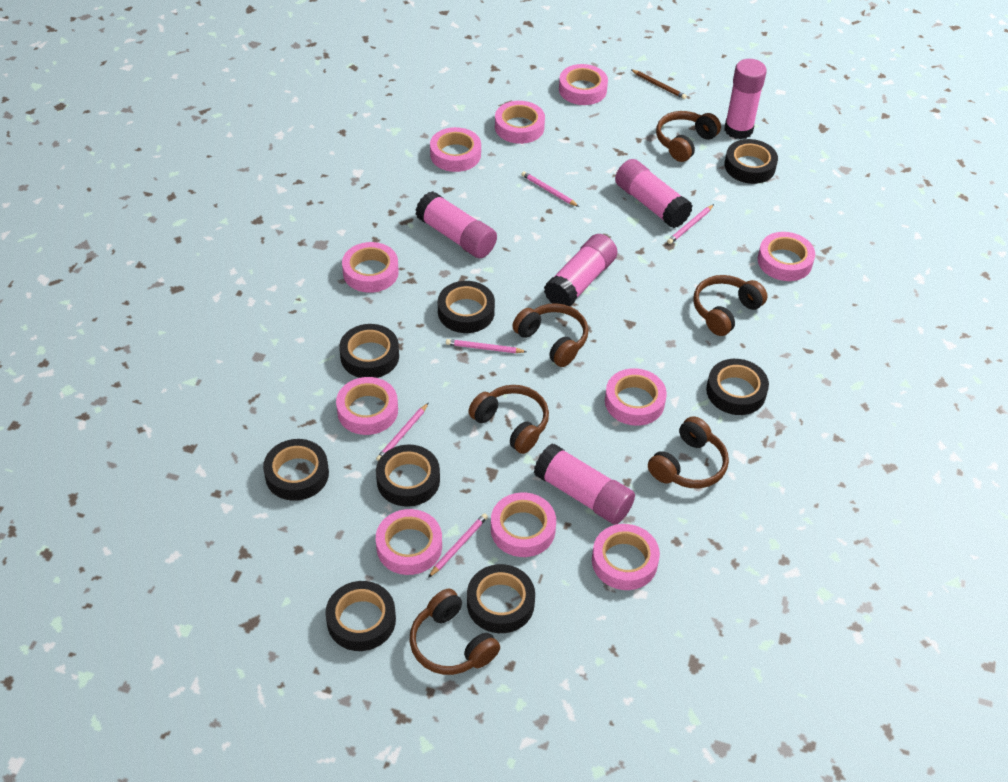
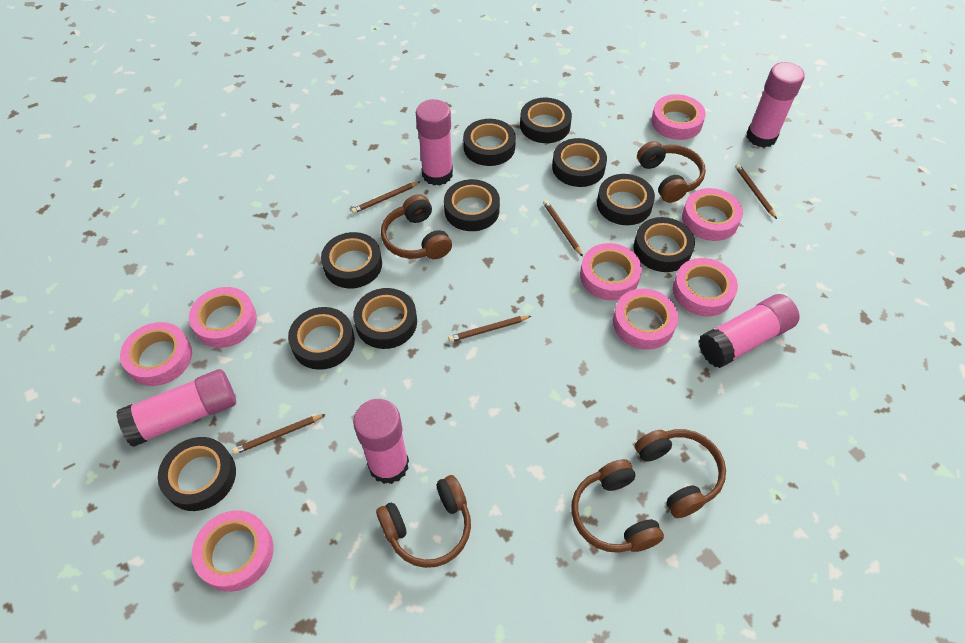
black tape: [263,439,329,501] [325,581,396,651] [339,324,399,378] [376,445,440,507] [438,281,495,333] [467,564,535,633] [706,359,769,415] [725,139,778,184] = 8 -> [158,437,236,511] [288,307,355,370] [321,232,382,288] [353,288,417,349] [444,179,500,231] [463,119,516,166] [520,98,572,143] [552,138,607,187] [597,174,655,225] [634,217,695,272] = 10
brown headphones: [410,589,500,675] [468,385,549,454] [512,303,589,367] [648,416,729,488] [656,111,721,162] [693,275,768,336] = 6 -> [376,475,471,568] [381,194,452,259] [572,459,664,553] [635,429,726,518] [637,141,706,203] = 5
brown pencil: [630,69,687,99] = 1 -> [232,414,326,454] [351,181,421,214] [448,316,531,342] [543,200,583,257] [735,164,777,219] = 5
pink pencil: [376,403,428,461] [428,513,488,578] [446,339,527,353] [521,171,579,207] [667,204,714,244] = 5 -> none = 0
pink tape: [336,377,398,435] [342,242,399,293] [376,509,442,575] [430,127,481,172] [491,492,556,557] [495,101,545,144] [559,64,608,105] [592,524,660,590] [605,368,667,426] [757,232,815,281] = 10 -> [120,322,192,386] [189,287,257,348] [192,510,274,592] [580,243,642,300] [613,289,678,350] [651,94,706,140] [673,258,738,316] [682,188,743,241] = 8

